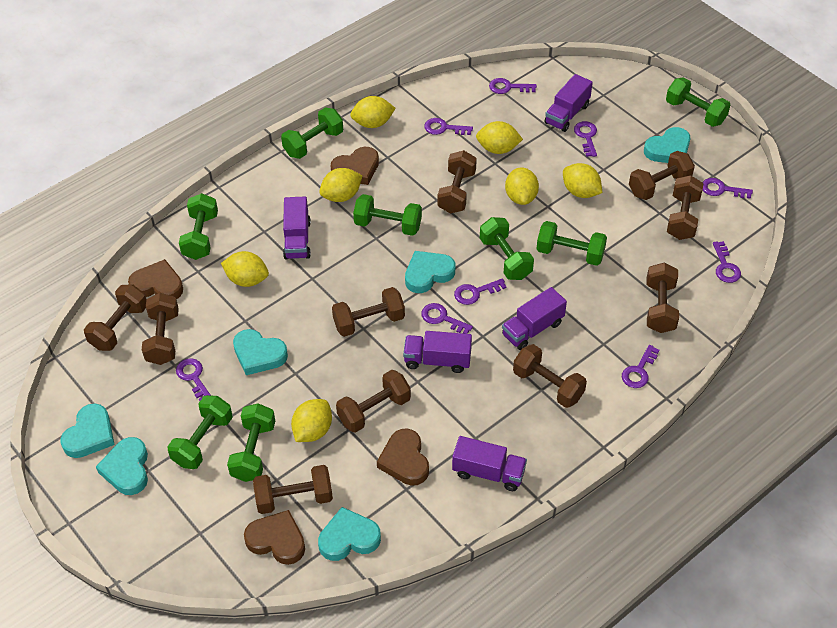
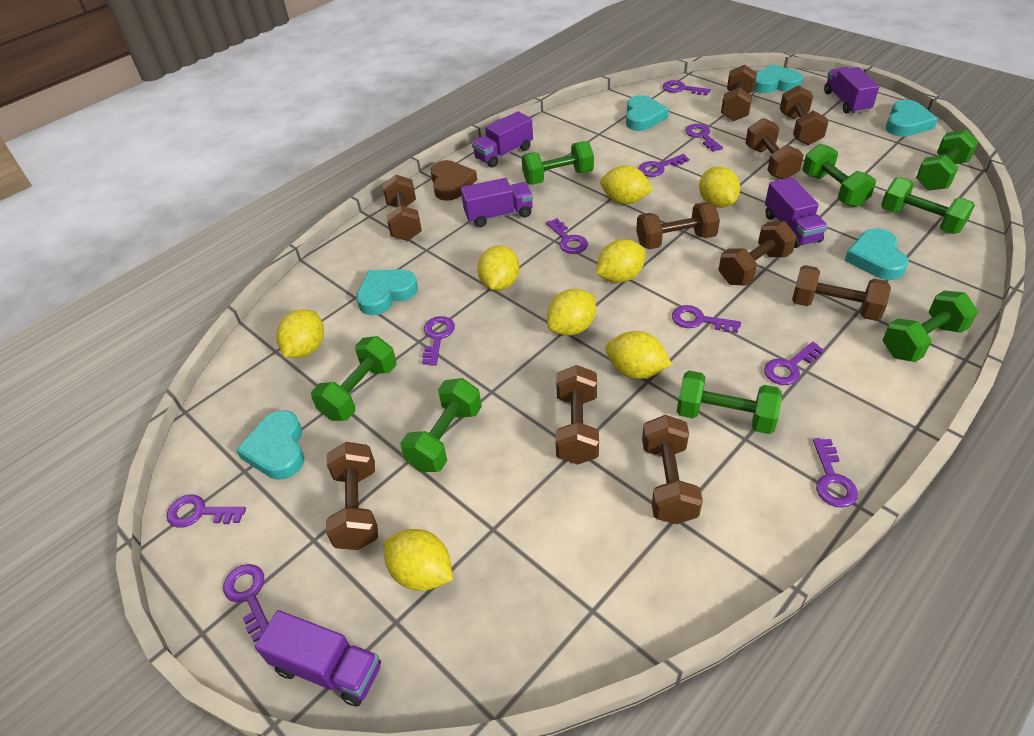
brown heart: [128,259,183,299] [244,510,305,565] [331,147,379,185] [377,428,429,486] = 4 -> [430,160,477,201] = 1
purple key: [176,358,211,401] [421,303,473,334] [424,118,473,135] [454,278,506,305] [489,78,537,94] [574,121,597,157] [622,345,659,388] [702,178,753,199] [713,241,741,283] = 9 -> [166,495,246,528] [223,564,269,643] [422,316,455,366] [546,218,588,254] [639,154,689,177] [663,80,711,95] [672,305,741,333] [685,124,723,152] [764,342,825,385] [813,438,858,508] = 10
yellow lemon: [221,251,269,287] [291,399,332,442] [319,168,363,202] [350,96,396,128] [476,121,523,154] [505,167,539,205] [563,163,602,198] = 7 -> [276,309,324,358] [384,529,453,591] [477,245,519,291] [547,289,596,336] [596,239,646,283] [600,165,653,204] [605,331,672,379] [699,166,740,208] = 8

